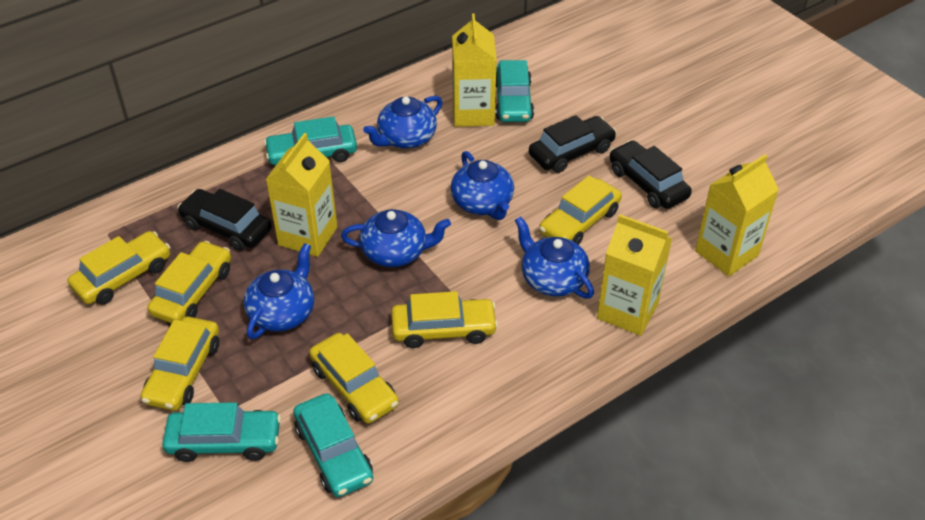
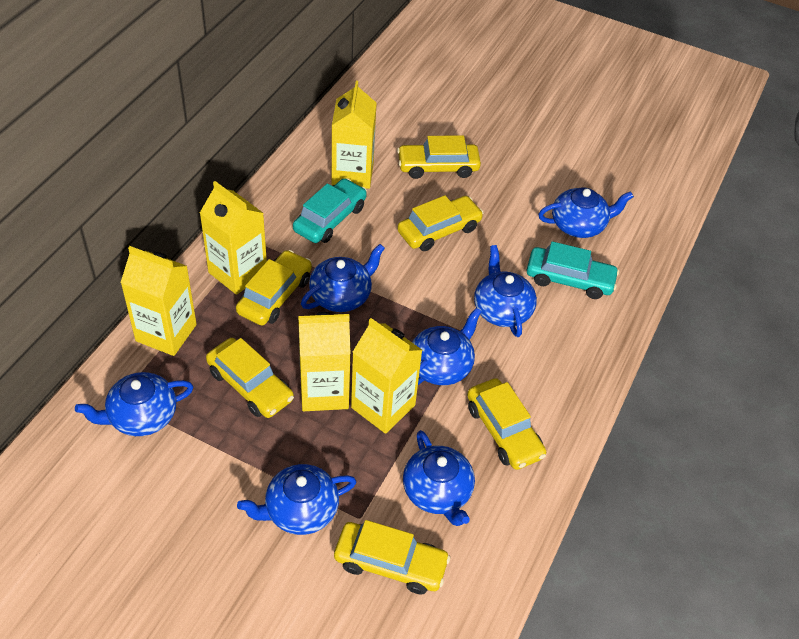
black car: [177,189,272,251] [529,115,617,173] [609,140,692,209] = 3 -> none = 0
blue teapot: [244,243,314,339] [341,209,451,267] [363,96,442,149] [451,151,514,220] [515,216,594,299] = 5 -> [75,372,193,436] [237,464,356,535] [301,244,385,312] [403,430,475,526] [412,308,482,385] [474,245,537,337] [538,187,634,238] = 7
turquoise car: [162,402,281,462] [264,116,357,165] [293,393,373,497] [495,60,534,122] = 4 -> [293,178,367,243] [527,241,619,299] = 2
yellow carton: [266,133,337,257] [452,13,497,127] [597,214,672,336] [695,154,779,276] = 4 -> [121,246,197,356] [200,181,267,295] [298,312,351,411] [332,81,377,189] [351,318,422,434] = 5

